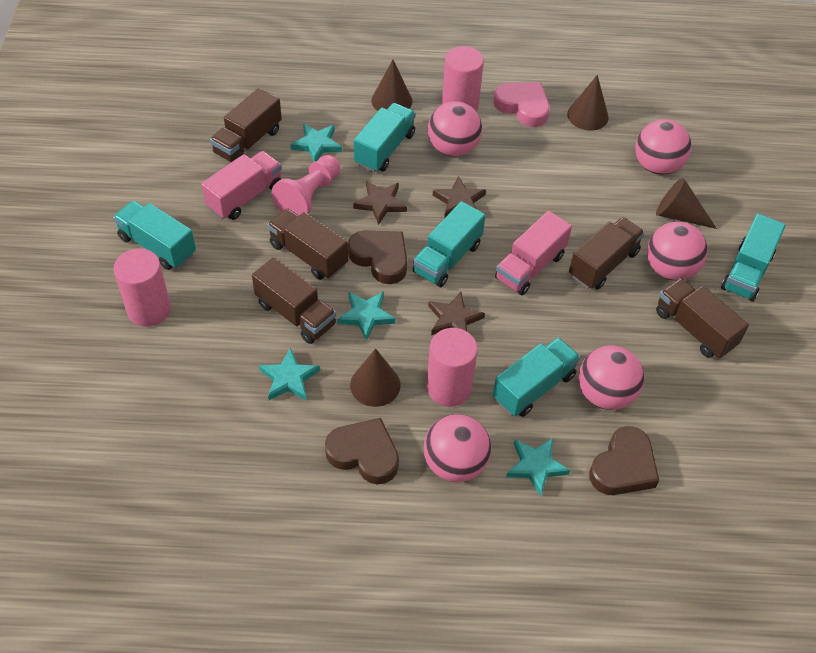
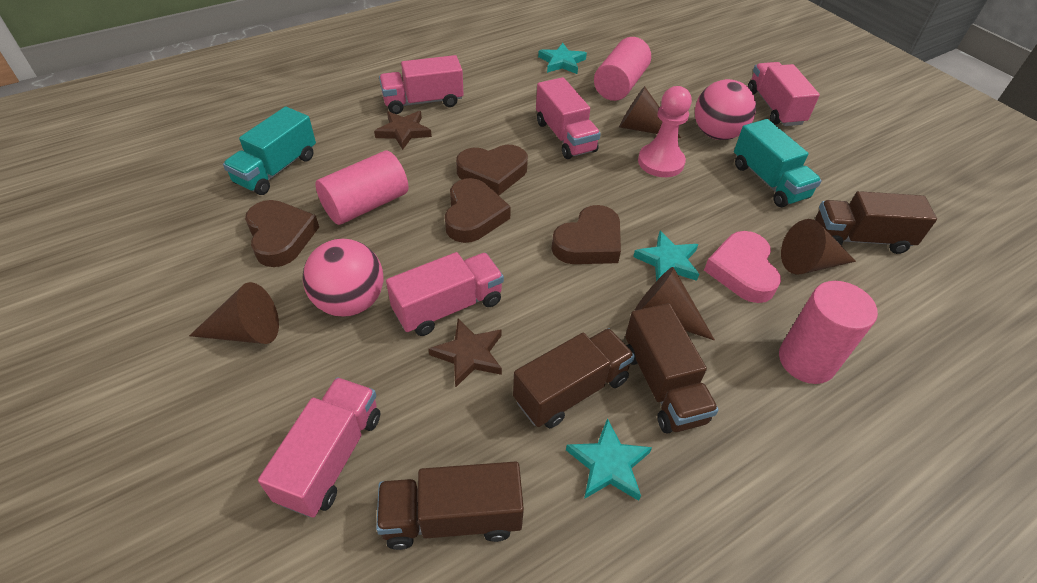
brown heart: [325,418,399,485] [348,230,407,284] [589,426,659,495] = 3 -> [245,200,319,267] [445,178,511,243] [456,145,528,195] [551,205,621,264] = 4
brown star: [353,181,407,225] [428,292,485,335] [433,176,486,218] = 3 -> [374,111,432,150] [428,319,502,388] = 2
brown truck: [210,88,282,162] [252,257,336,344] [267,208,348,280] [569,217,645,290] [656,278,749,359] = 5 -> [376,462,524,550] [513,328,635,428] [625,303,719,433] [815,191,937,254] = 4
pink ball: [424,414,491,482] [428,101,482,157] [578,345,644,410] [635,119,691,175] [647,222,708,281] = 5 -> [303,239,383,317] [695,79,756,140] = 2
pink truck: [201,151,282,220] [495,211,572,295] = 2 -> [258,377,380,518] [379,55,464,114] [386,252,504,336] [536,77,601,159] [748,62,820,126] = 5
turquoise star: [259,348,320,401] [290,123,342,162] [337,291,396,341] [506,438,570,497] = 4 -> [538,43,587,74] [566,418,652,501] [633,231,699,281] = 3
turquoise truck: [113,200,196,270] [354,103,416,172] [413,201,486,287] [493,337,580,417] [721,214,786,301] = 5 -> [223,106,316,195] [734,119,822,207] = 2

